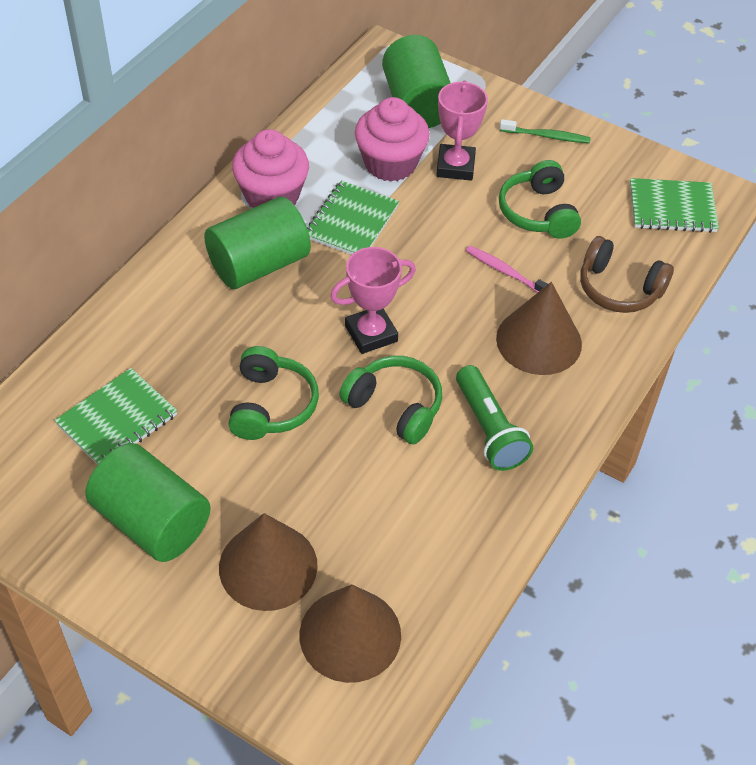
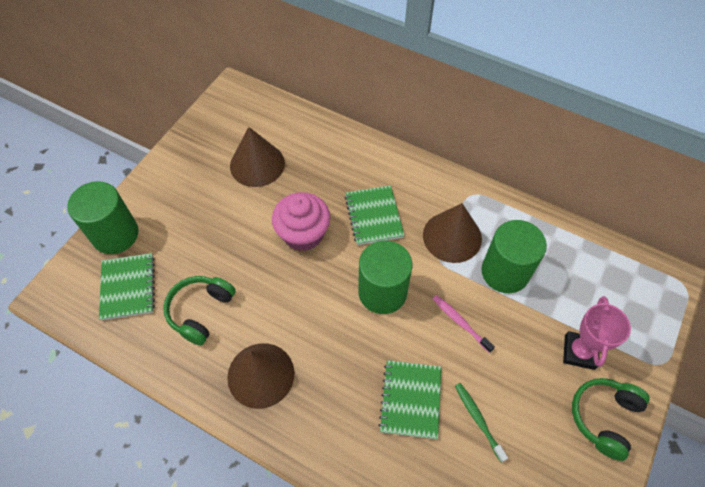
brown headphones: [580,236,674,313] = 1 -> none = 0
green flashlight: [456,365,533,471] = 1 -> none = 0
green headphones: [228,346,319,440] [339,356,442,444] [499,160,581,239] = 3 -> [163,276,236,345] [572,378,650,461] = 2
pink cupcake: [232,129,309,208] [355,97,430,182] = 2 -> [272,192,330,251] = 1
pink trophy: [330,247,416,354] [436,80,488,181] = 2 -> [563,296,631,370] = 1

